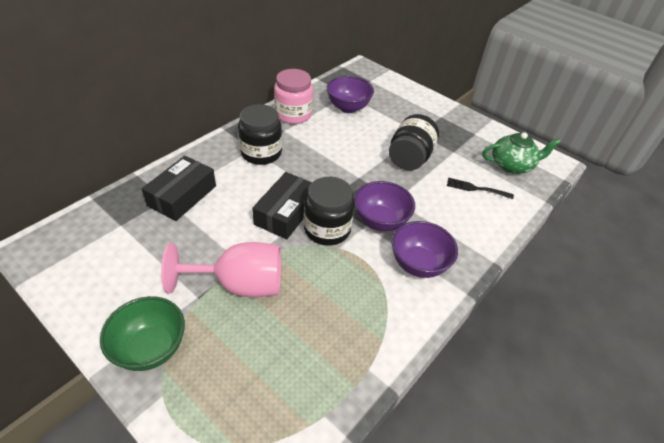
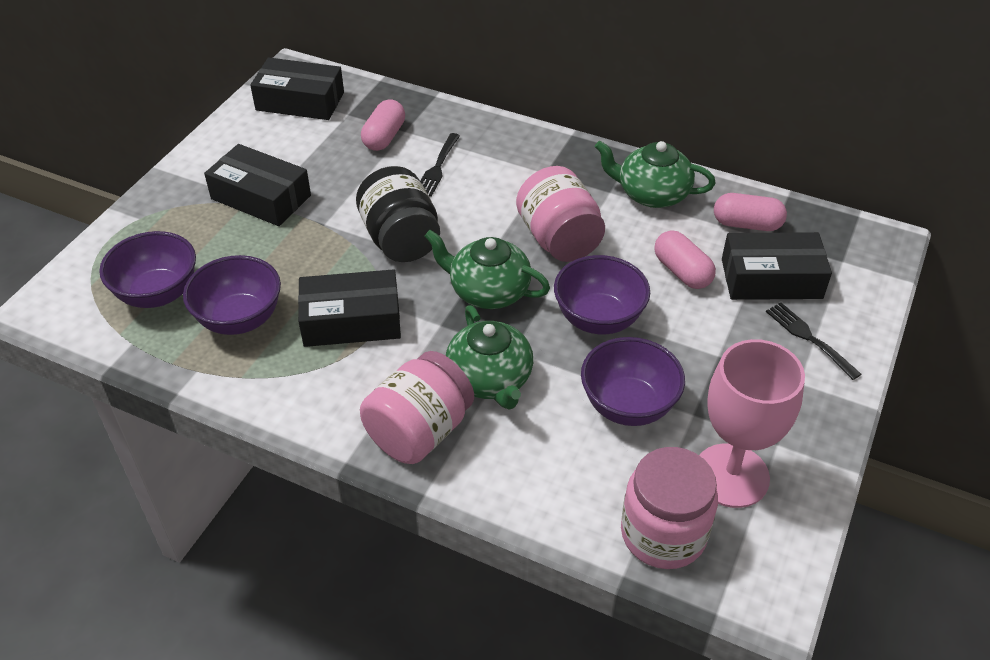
black box: [142,156,216,221] [252,172,312,239] = 2 -> [204,144,311,226] [250,57,344,120] [298,269,401,347] [722,232,832,300] = 4
black fork: [447,178,514,199] = 1 -> [420,133,460,197] [766,302,861,380] = 2
black jar: [238,104,282,165] [304,177,355,245] [389,114,439,170] = 3 -> [356,166,440,262] = 1
green bowl: [100,296,185,371] = 1 -> none = 0
green teapot: [482,132,561,174] = 1 -> [424,230,550,309] [446,305,533,410] [595,141,715,208] = 3
pink capsule: none = 0 -> [361,99,405,151] [654,230,716,289] [714,193,787,231] = 3
pink jar: [274,69,313,124] = 1 -> [360,351,474,464] [516,166,605,262] [621,447,718,569] = 3
purple bowl: [326,76,374,113] [354,181,415,231] [392,221,458,278] = 3 -> [99,231,196,308] [183,255,281,335] [554,255,650,334] [581,337,685,426] = 4

